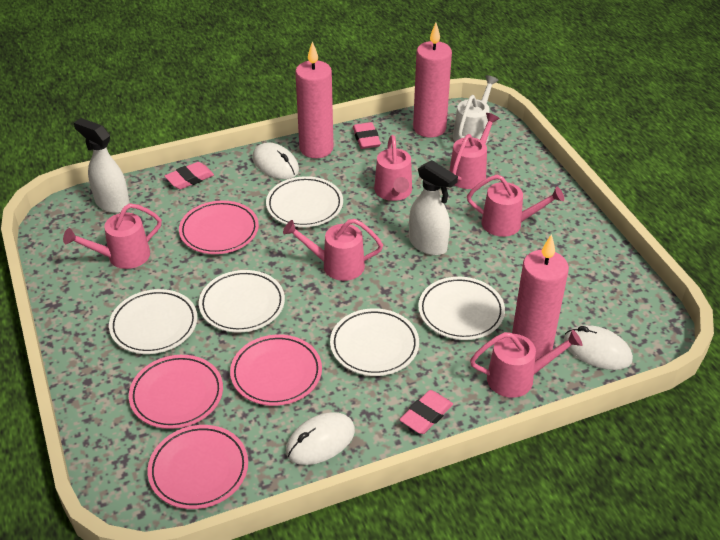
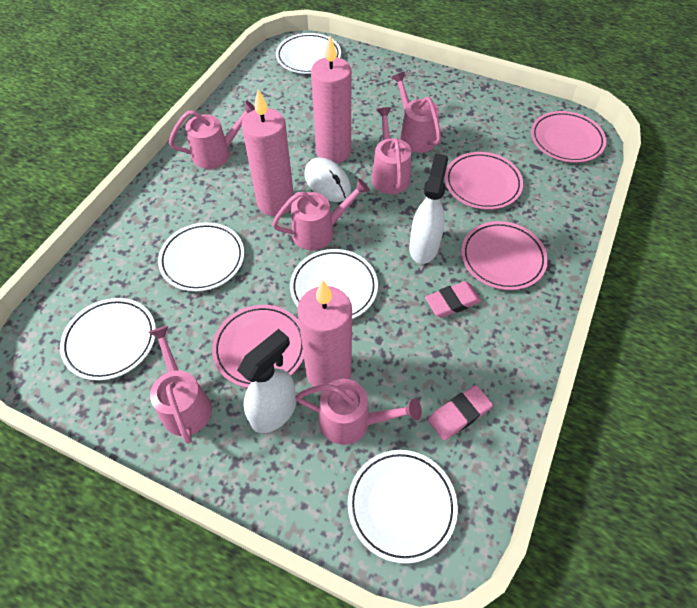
pink eraser: [164,162,214,189] [353,122,381,149] [399,390,453,434] = 3 -> [425,281,482,318] [428,385,493,441] = 2
white mouse: [253,142,299,179] [286,412,355,465] [564,325,633,370] = 3 -> [304,158,351,202] = 1
white watering can: [453,75,499,143] = 1 -> none = 0

